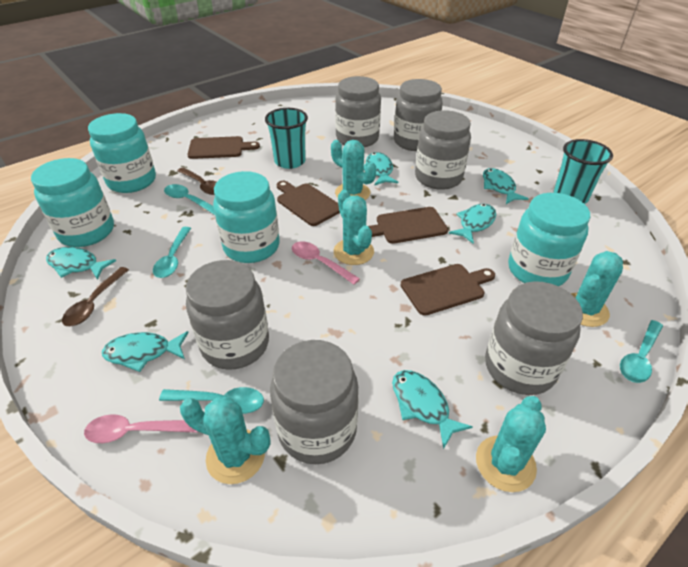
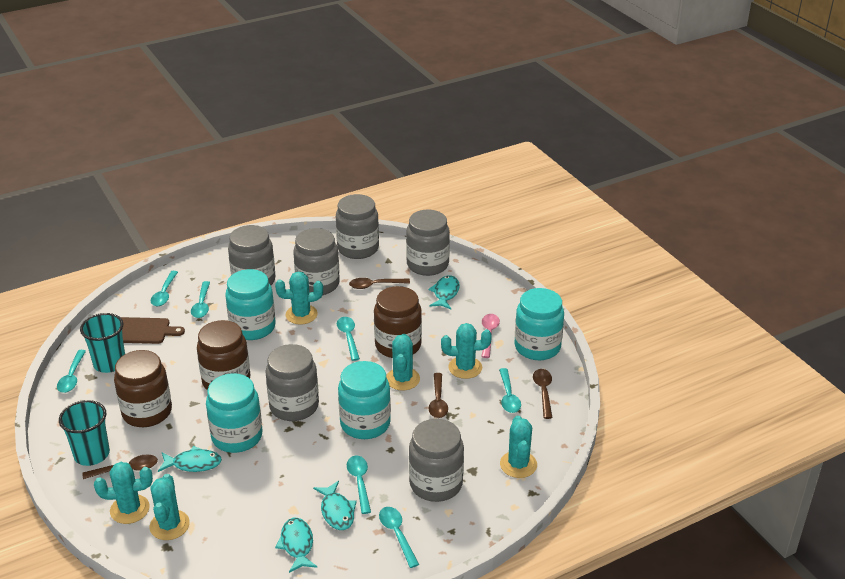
brown cutting board: [187,136,260,159] [277,181,340,226] [368,207,448,244] [400,264,495,316] = 4 -> [120,317,185,344] = 1
brown jar: none = 0 -> [114,350,172,427] [197,320,250,390] [374,286,422,358] = 3
brown spoon: [62,267,129,326] [177,167,217,195] = 2 -> [83,454,158,479] [349,278,410,289] [428,373,448,418] [533,369,552,419] = 4
pink spoon: [84,414,198,443] [292,241,360,285] = 2 -> [481,314,500,358] = 1
turquoise cactus: [180,397,271,484] [331,140,376,200] [334,190,374,265] [476,396,546,492] [571,251,623,327] = 5 -> [94,462,153,524] [150,474,190,540] [275,272,323,325] [386,334,420,391] [441,323,492,379] [500,416,537,478] = 6
turquoise fish: [46,247,116,280] [102,331,189,372] [364,152,398,185] [392,370,473,449] [449,204,496,244] [483,168,529,204] = 6 -> [158,446,222,472] [275,518,317,573] [313,481,357,530] [428,275,460,309] = 4
turquoise spoon: [153,227,191,278] [159,387,264,414] [164,184,215,215] [620,320,663,383] = 4 -> [57,350,86,393] [151,271,178,306] [191,281,210,318] [337,317,360,361] [347,456,371,514] [379,507,419,568] [499,368,521,413] = 7

